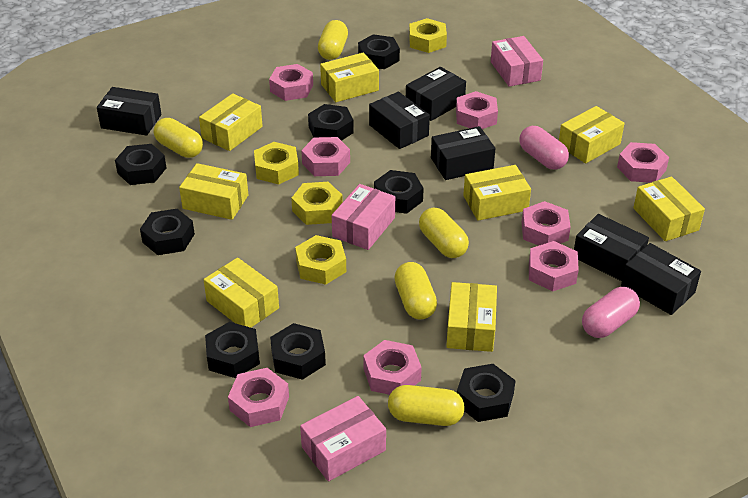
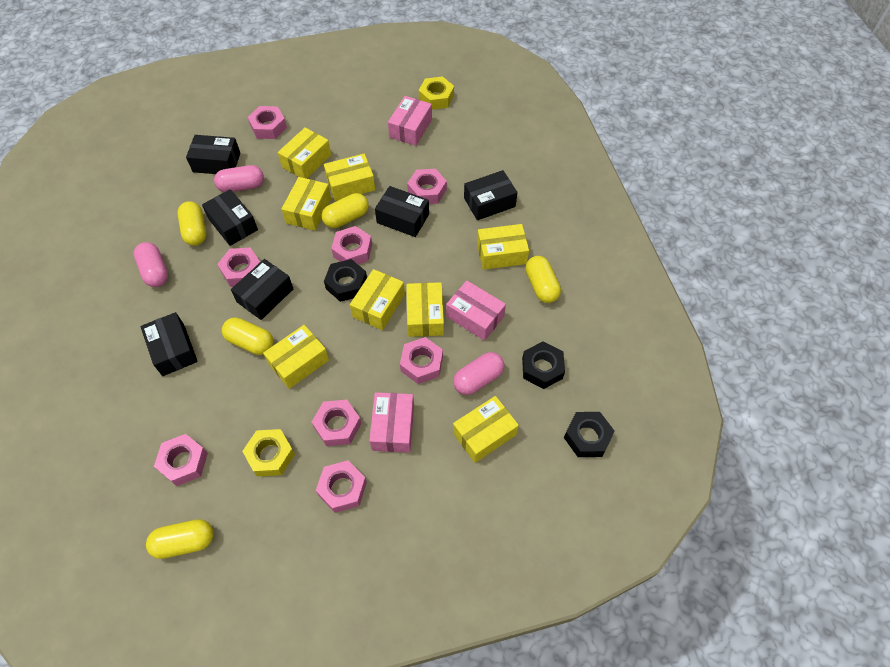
black nut: [115,144,166,185] [140,209,195,255] [205,322,260,378] [270,323,326,380] [308,104,354,141] [358,34,400,69] [374,170,424,214] [457,364,516,422] = 8 -> [324,259,367,302] [522,341,565,389] [564,412,615,457] = 3
pink capsule: [519,126,569,170] [582,287,640,338] = 2 -> [134,242,168,287] [214,165,264,192] [453,352,504,395] = 3
yellow nut: [254,142,299,185] [291,182,343,225] [295,235,346,285] [409,18,447,53] = 4 -> [242,429,295,477] [419,76,454,110] = 2

